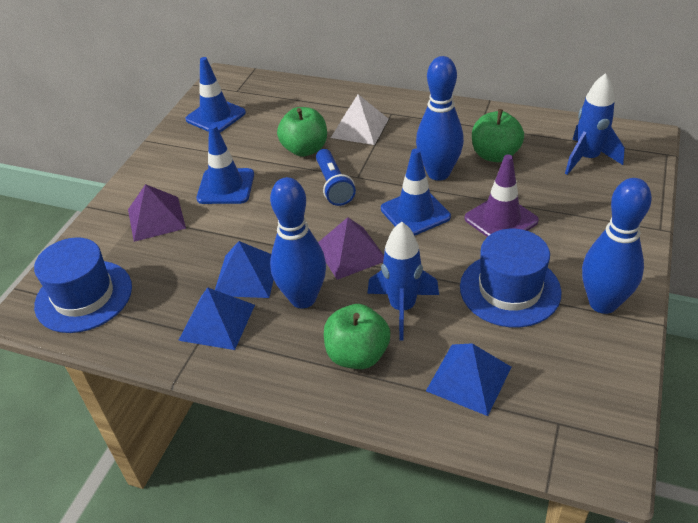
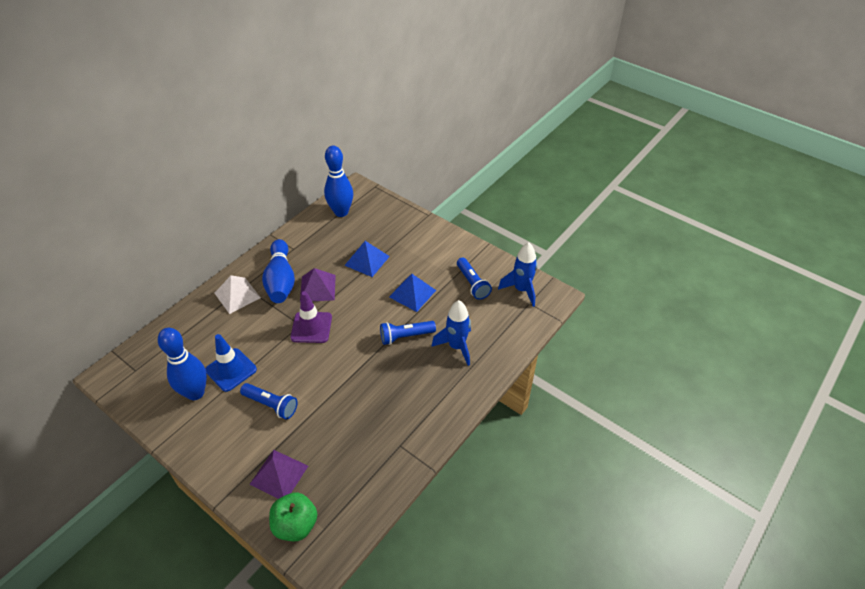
blue flashlight: [316,149,356,206] = 1 -> [240,383,298,419] [380,321,436,345] [457,257,492,300] = 3
blue hat: [34,237,132,333] [460,229,562,328] = 2 -> none = 0
blue pyramid: [178,287,255,350] [215,241,274,298] [426,343,511,416] = 3 -> [344,241,390,277] [389,274,436,312] = 2
blue traffic cone: [185,57,246,132] [196,124,254,204] [381,149,451,236] = 3 -> [205,334,257,392] = 1
green apple: [277,107,327,157] [324,304,390,369] [472,109,524,162] = 3 -> [269,492,317,541] = 1

